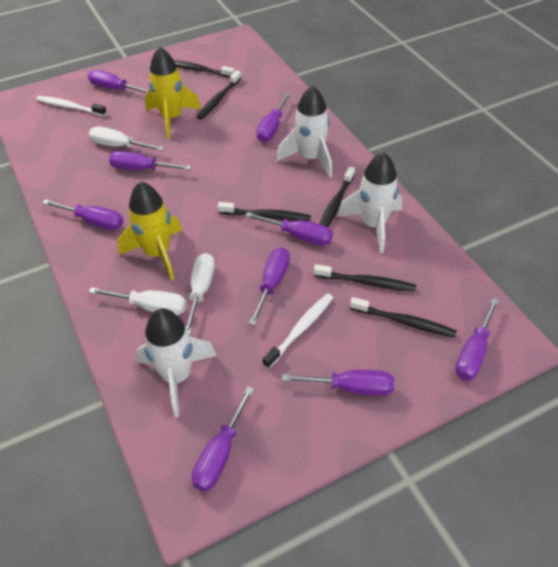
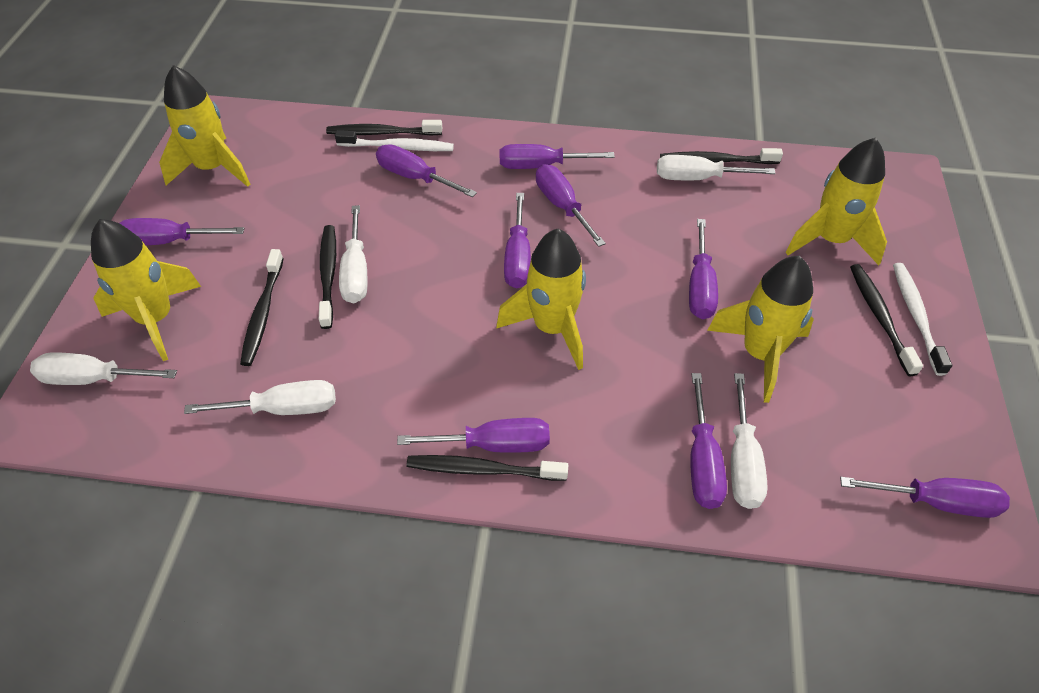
white rocket: [136,308,216,417] [277,85,332,178] [337,152,402,253] = 3 -> none = 0
white screwdriver: [89,127,164,151] [89,287,186,315] [186,253,215,335] = 3 -> [30,352,177,385] [184,380,336,415] [339,205,367,303] [657,155,776,180] [731,373,768,509] = 5
yellow rocket: [118,181,182,280] [145,47,201,139] = 2 -> [91,219,201,361] [159,65,250,187] [496,229,586,370] [707,256,814,403] [785,137,887,265] = 5

